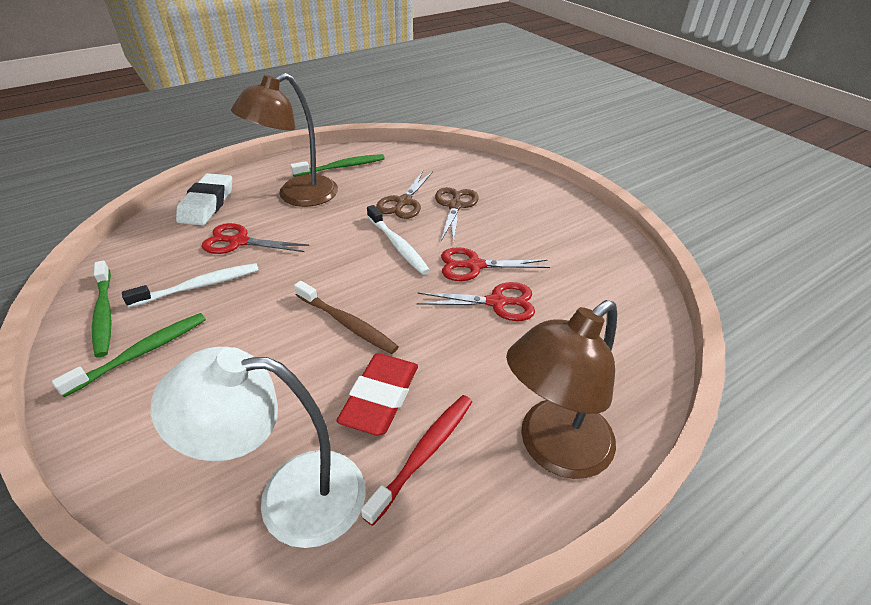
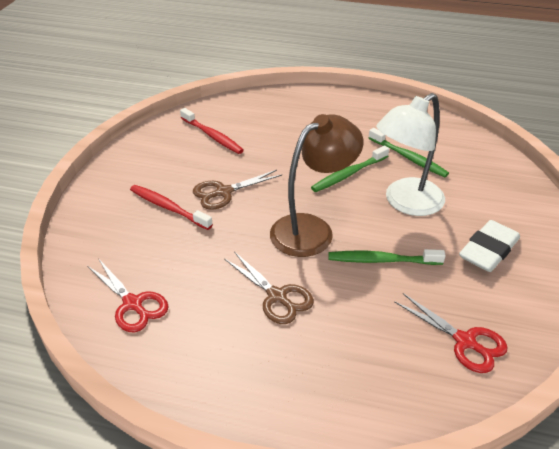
brown lamp: [231,73,338,207] [506,300,617,479] = 2 -> [270,114,363,257] = 1
brown toothbrush: [294,281,399,354] = 1 -> none = 0
red eraser: [337,353,418,436] = 1 -> none = 0
red scissors: [202,223,309,254] [417,282,535,321] [441,247,550,281] = 3 -> [87,258,169,332] [394,293,508,373] = 2
red toothbrush: [361,395,472,526] = 1 -> [130,185,213,230] [180,108,244,154] = 2
white toothbrush: [122,263,259,308] [367,205,430,275] = 2 -> none = 0

